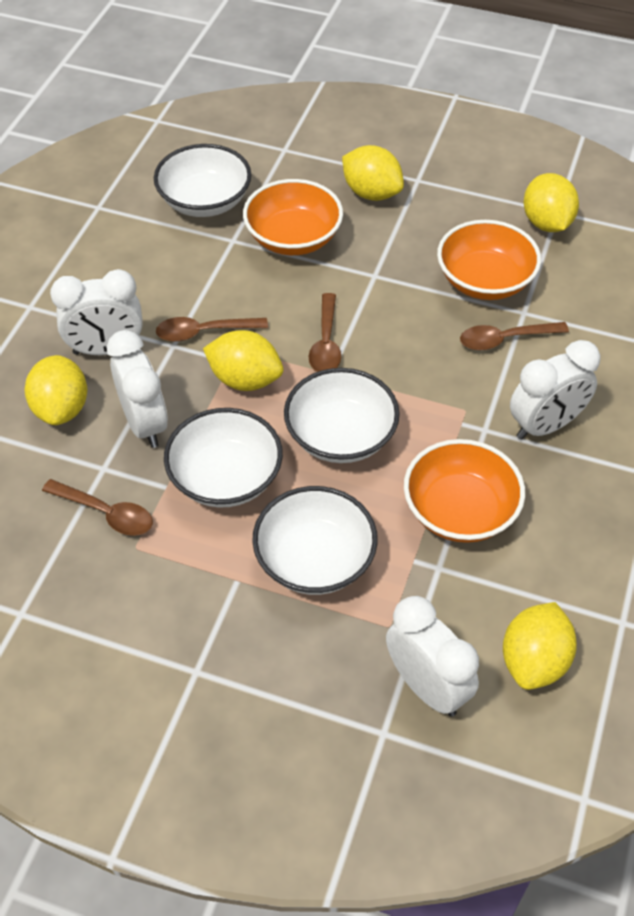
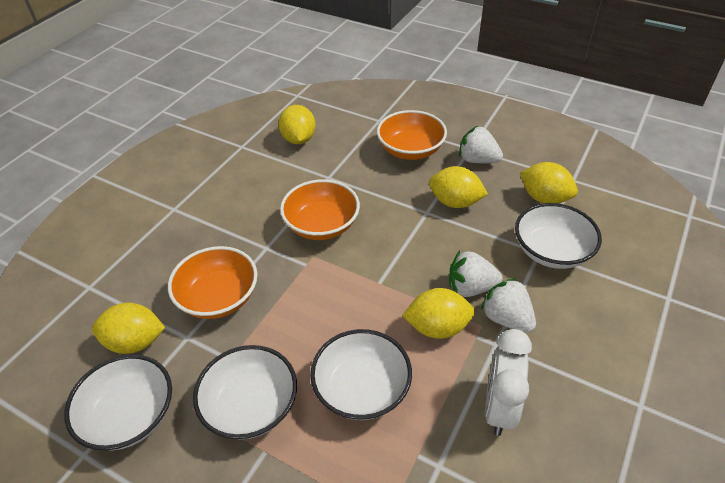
brown spoon: [42,479,153,536] [156,317,268,342] [309,293,341,372] [460,322,569,350] = 4 -> none = 0
white clock: [50,269,143,355] [107,330,168,448] [386,596,479,716] [510,340,600,440] = 4 -> [485,329,532,436] = 1
white strawberry: none = 0 -> [449,251,503,297] [459,126,503,163] [481,278,536,333] = 3

